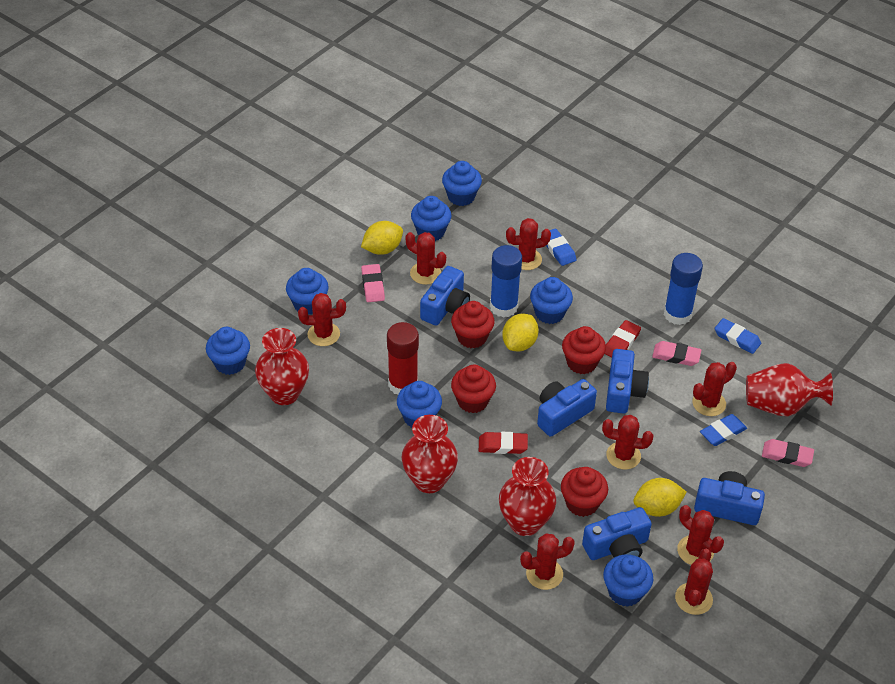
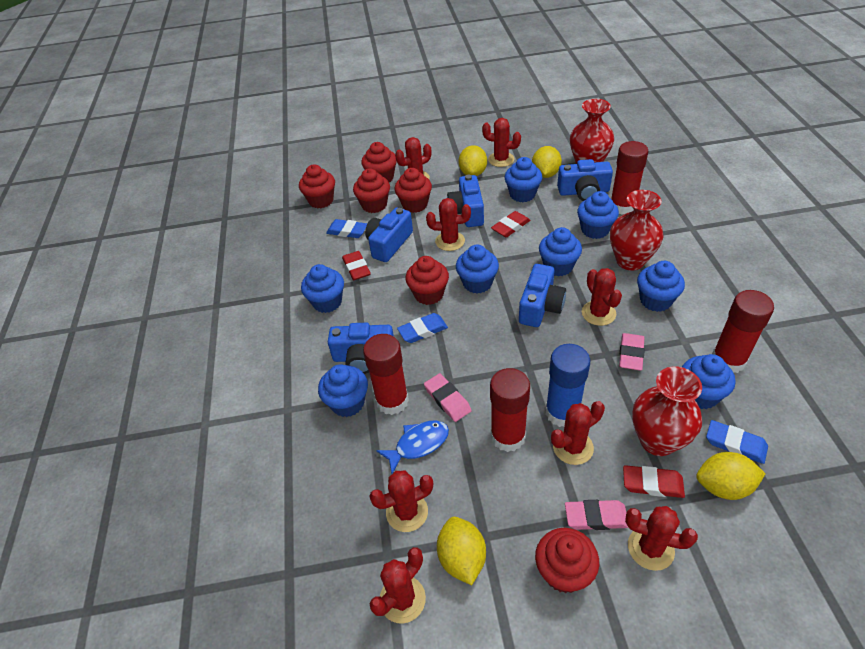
blue cupcake: [206,327,250,375] [286,268,329,315] [397,381,442,428] [411,196,452,241] [442,161,482,206] [530,277,573,324] [603,554,653,607] = 7 -> [301,264,344,313] [318,364,368,417] [456,244,499,294] [504,157,542,202] [539,227,582,277] [577,191,619,239] [637,261,685,312] [682,354,735,409] = 8
blue fish: none = 0 -> [376,420,449,474] = 1
blue glue stick: [490,245,522,318] [664,253,703,325] = 2 -> [545,344,590,427] = 1
red cupcake: [451,301,495,349] [451,364,496,413] [561,467,608,517] [562,326,606,374] = 4 -> [299,164,335,208] [353,168,390,213] [361,142,397,182] [395,168,432,213] [406,256,449,305] [535,528,599,593] = 6
red eraser: [479,432,528,454] [605,320,641,357] = 2 -> [342,251,371,280] [491,211,530,237] [623,465,685,498] = 3
red glue stick: [387,322,419,395] = 1 -> [363,334,409,415] [490,368,530,452] [611,141,649,215] [712,290,774,373] = 4
red vase: [255,328,309,405] [402,415,458,493] [499,457,556,536] [746,363,833,416] = 4 -> [570,99,614,164] [610,190,664,271] [632,366,702,456] = 3
yellow lemon: [361,221,403,255] [502,314,539,351] [633,478,686,517] = 3 -> [437,517,486,585] [459,145,487,176] [532,146,562,178] [696,452,766,500] = 4

